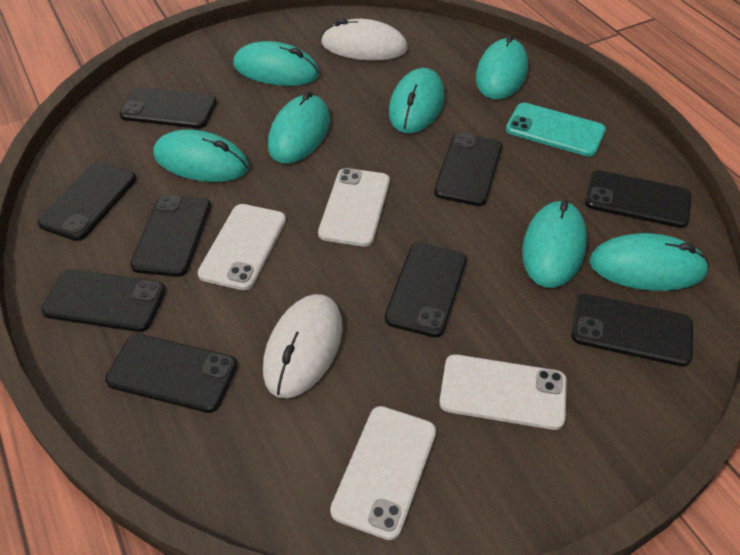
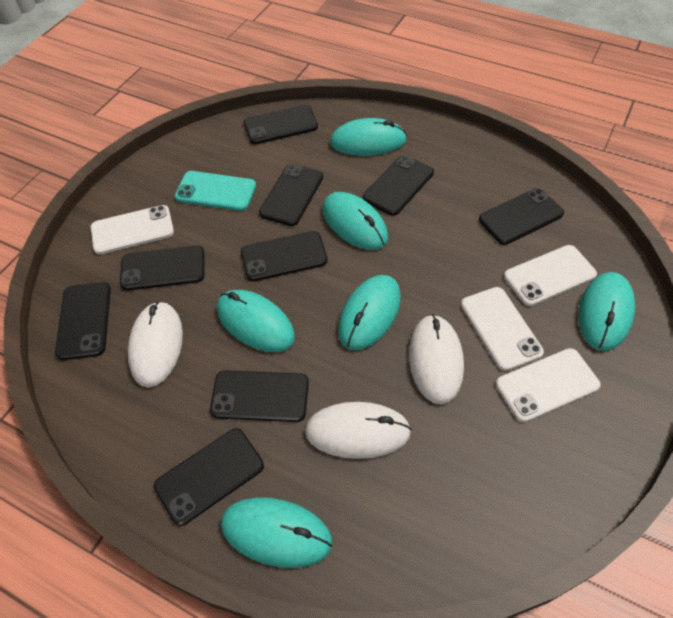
turquoise mouse: [153,129,249,182] [233,41,320,86] [268,91,330,164] [389,68,444,133] [476,34,528,99] [522,200,587,288] [589,233,709,291] = 7 -> [217,290,295,352] [221,497,332,568] [322,192,388,250] [330,118,407,156] [338,275,401,350] [578,272,635,351] = 6
white mouse: [263,294,342,398] [321,18,408,60] = 2 -> [128,301,183,387] [305,402,412,459] [409,314,464,404] = 3

